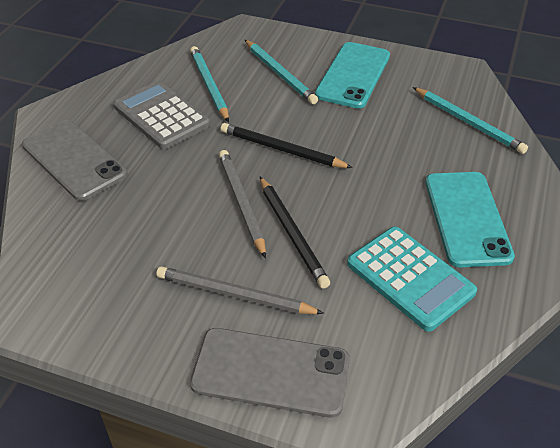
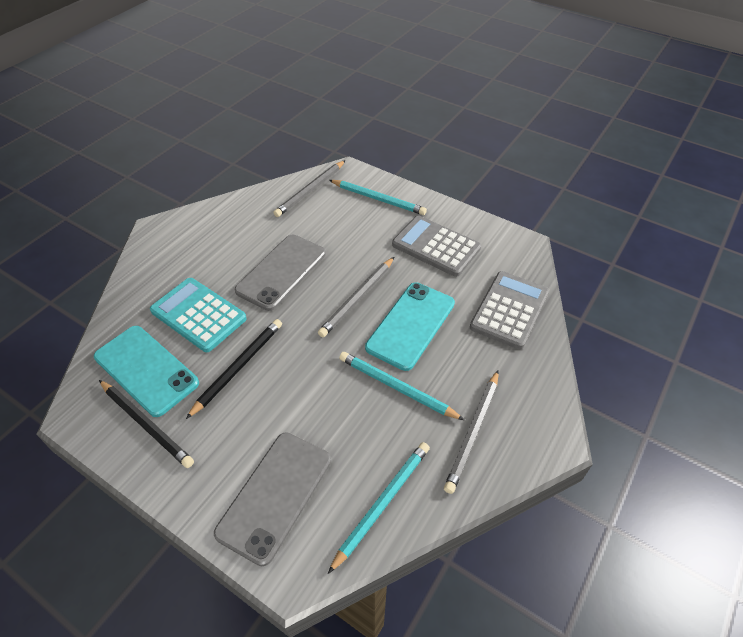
grey calculator: [113,81,210,149] = 1 -> [392,216,481,277] [470,271,549,349] = 2
grey pencil: [156,266,324,314] [219,150,266,259] = 2 -> [273,160,346,217] [318,257,394,337] [444,370,499,494] = 3

